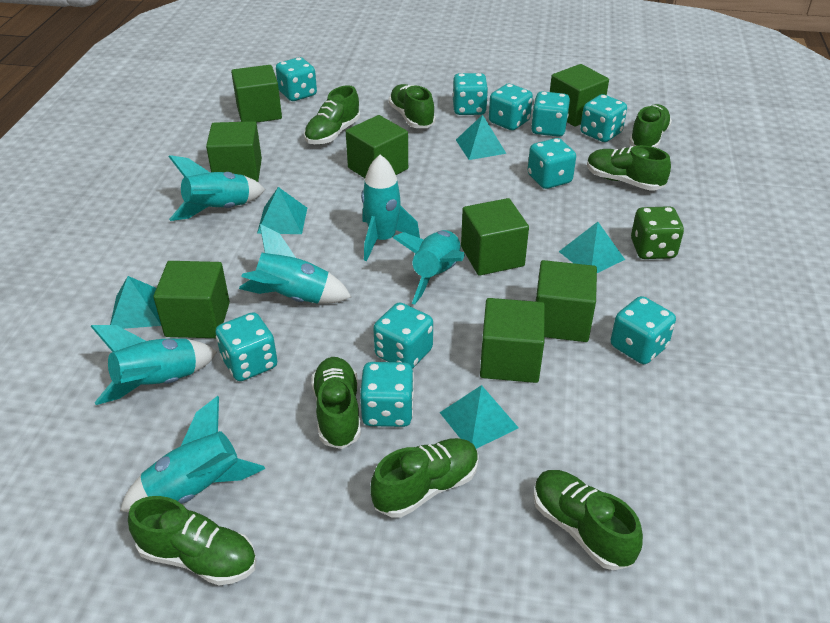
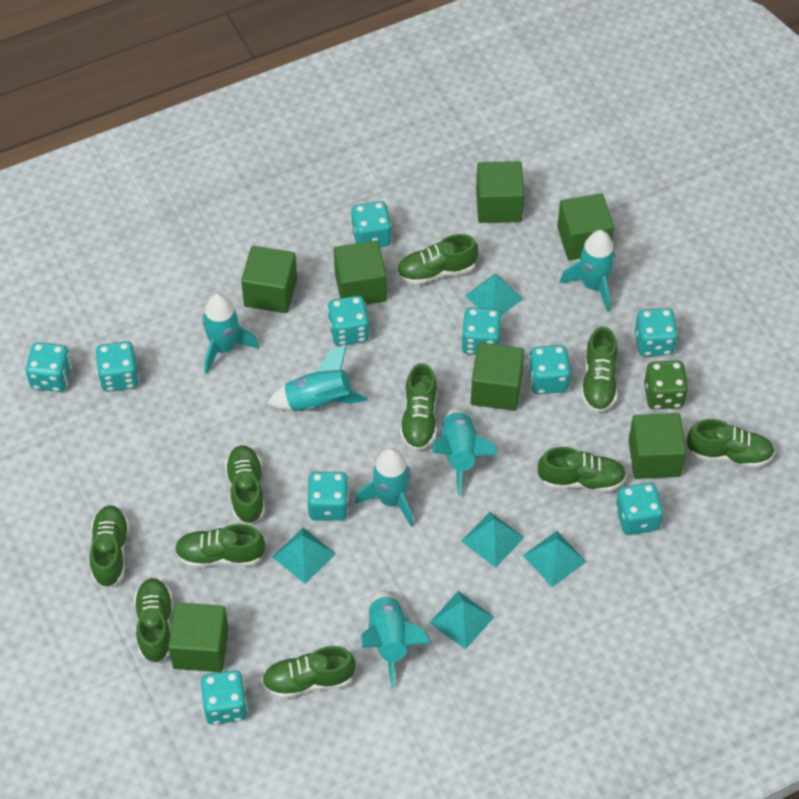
green cube: [153,261,230,338] [206,121,262,182] [231,65,282,123] [346,115,408,178] [461,198,529,276] [480,298,545,383] [536,260,597,342] [550,64,609,127] = 8 -> [168,602,229,672] [241,246,297,313] [334,241,387,305] [471,342,524,411] [476,161,524,223] [557,193,614,260] [629,413,686,479] = 7
green shoe: [128,496,257,585] [304,85,360,144] [311,357,361,449] [370,438,479,518] [389,84,435,128] [533,470,643,570] [587,145,671,191] [629,104,672,148] = 8 -> [89,505,129,588] [134,578,173,663] [175,524,265,568] [225,445,265,524] [262,646,356,699] [397,234,478,285] [400,363,437,451] [538,447,626,492] [581,326,618,413] [687,419,775,468] = 10

